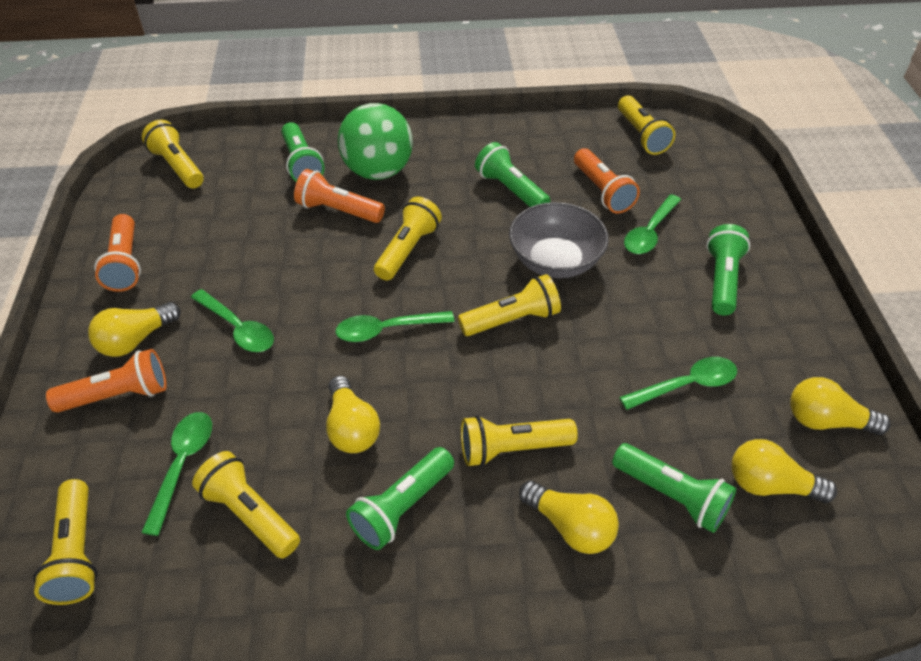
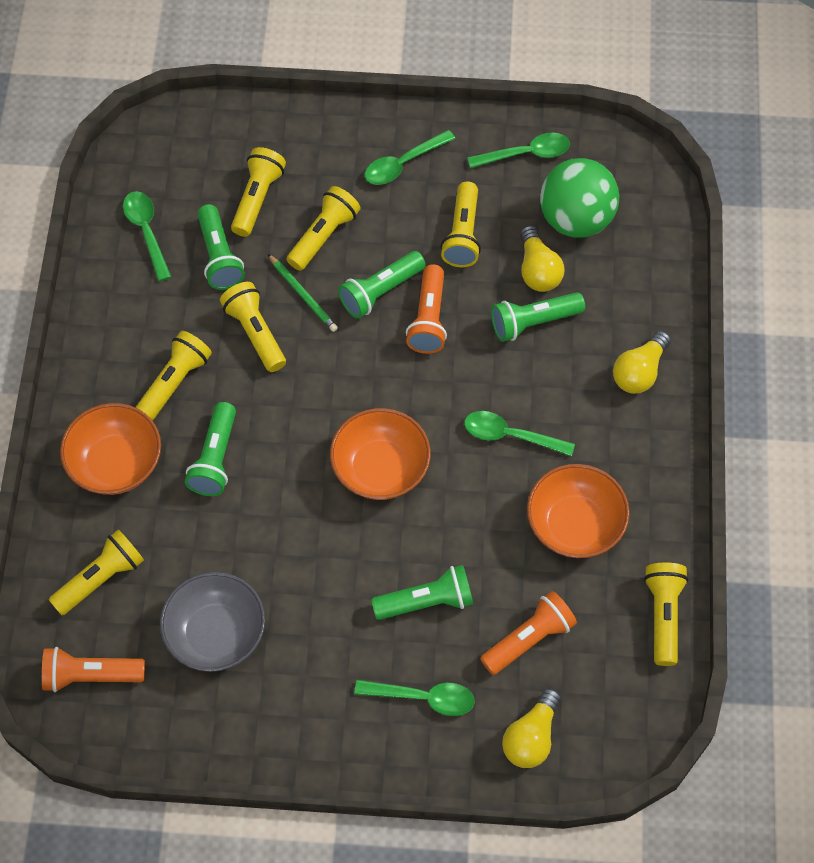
green pencil: none = 0 -> [268,254,338,332] = 1
orange bowl: none = 0 -> [60,403,161,495] [330,408,431,500] [527,464,630,558] = 3
orange flashlight: [46,349,167,412] [94,214,141,292] [294,169,385,223] [574,148,640,214] = 4 -> [42,647,145,692] [406,264,447,354] [480,591,577,675] = 3
yellow light bulb: [88,302,181,357] [326,376,380,453] [519,480,619,554] [731,439,837,503] [790,377,891,435] = 5 -> [502,688,561,768] [520,225,565,292] [613,331,671,394] = 3

